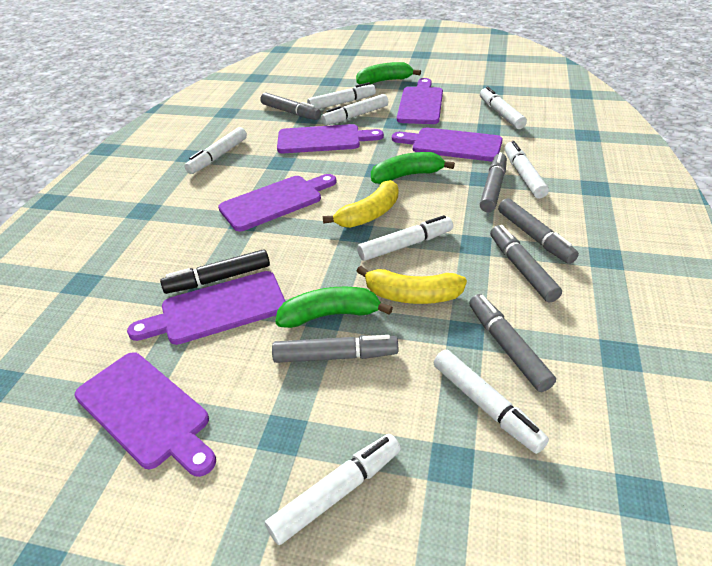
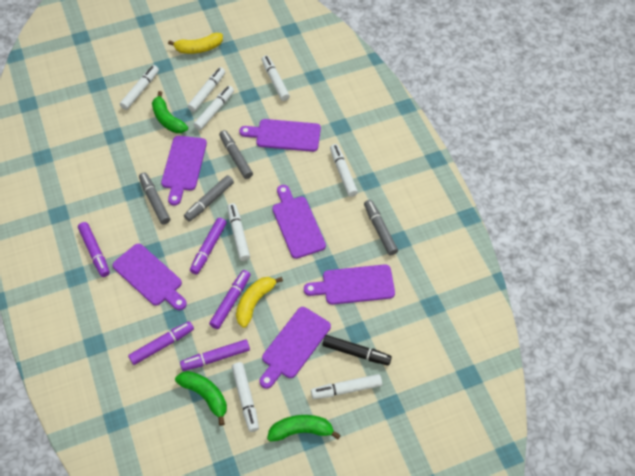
grey marker: [260,92,321,120] [272,335,398,363] [469,294,556,392] [480,152,507,212] [490,225,562,303] [498,198,579,264] = 6 -> [139,173,170,225] [184,175,234,222] [219,130,253,179] [364,200,398,256] = 4
purple marker: none = 0 -> [78,222,110,277] [128,321,194,365] [180,339,250,371] [190,218,227,275] [209,270,250,329] = 5

